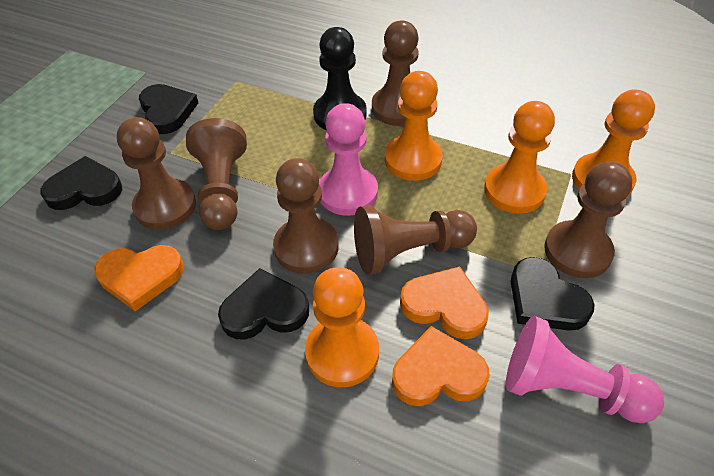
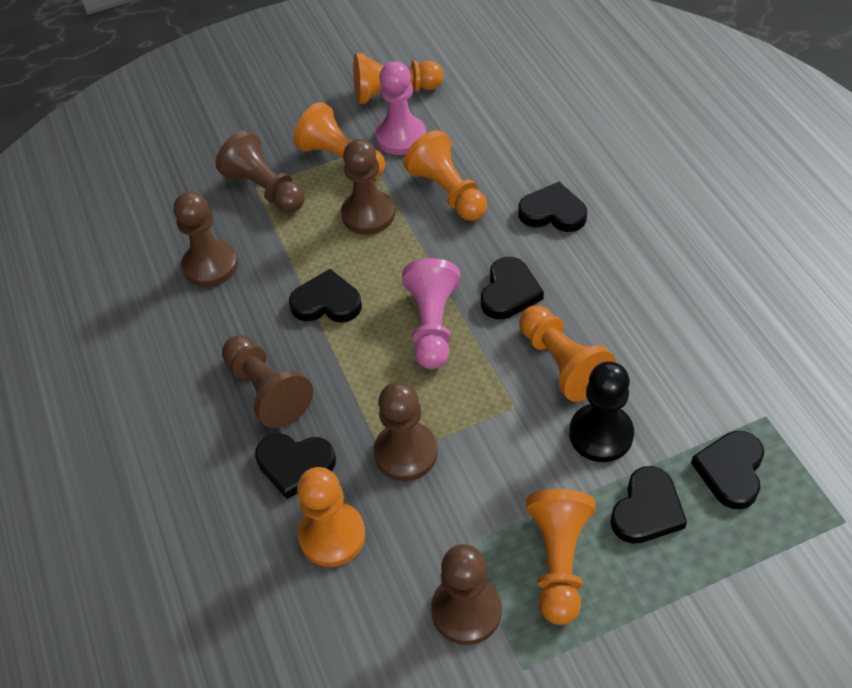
black heart: [40,156,122,210] [139,84,198,134] [218,268,309,340] [511,257,595,331] = 4 -> [255,433,336,499] [289,269,362,322] [481,257,544,319] [518,182,587,232] [610,466,687,544] [691,431,764,509] = 6
orange heart: [94,245,184,311] [392,326,490,406] [400,266,489,339] = 3 -> none = 0
orange pawn: [305,267,379,387] [385,71,443,181] [484,101,555,214] [572,89,655,197] = 4 -> [293,102,385,179] [297,467,366,567] [353,53,444,104] [403,130,487,221] [519,305,616,402] [526,489,595,625] = 6

